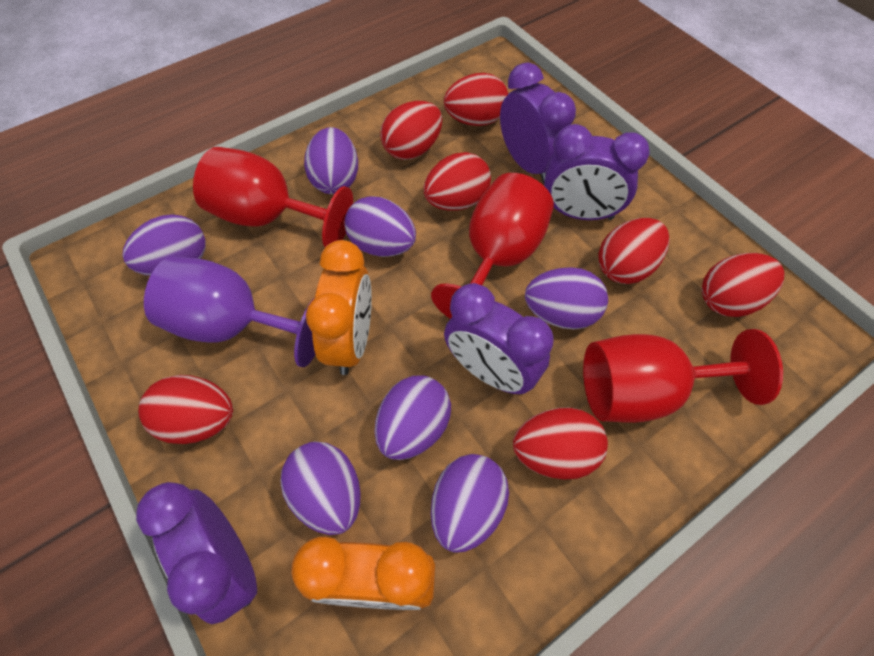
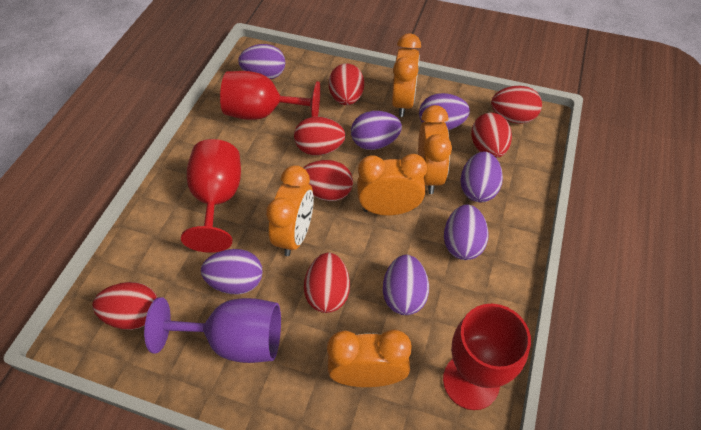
orange clock: [291,537,435,610] [306,240,372,375] = 2 -> [266,165,314,256] [327,330,412,387] [357,154,427,215] [392,33,421,117] [418,105,452,194] = 5
purple clock: [136,482,257,624] [444,283,554,394] [500,63,576,183] [544,124,650,220] = 4 -> none = 0

